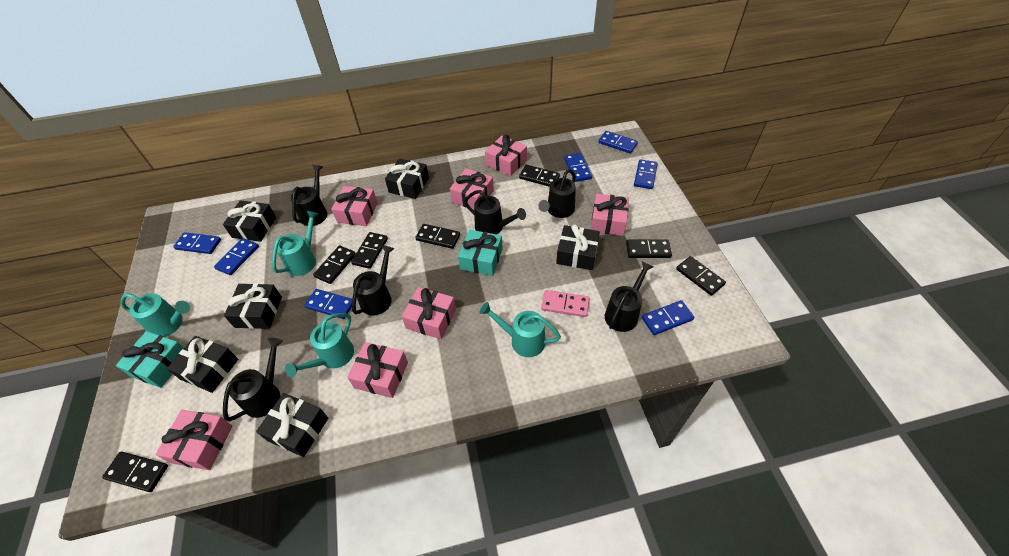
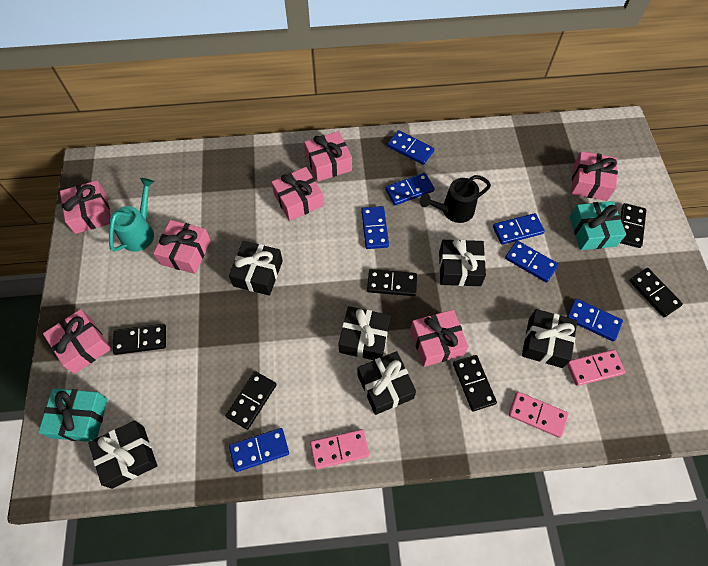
black domino: [102,451,168,492] [313,245,356,284] [351,232,388,269] [415,224,460,249] [519,165,560,187] [626,239,672,258] [676,256,726,296] = 7 -> [113,324,166,355] [226,371,277,430] [367,269,417,296] [453,355,497,411] [620,203,646,248] [629,268,683,317] = 6
black watering can: [223,338,283,421] [291,165,328,226] [352,245,395,315] [464,190,526,234] [538,169,576,218] [605,261,654,332] = 6 -> [420,175,491,223] = 1
pink domino: [541,290,590,317] = 1 -> [310,429,369,469] [509,392,569,438] [567,349,626,386] = 3
turquoise watering can: [121,293,190,337] [272,211,318,276] [285,313,354,378] [479,302,561,357] = 4 -> [109,178,154,252] = 1

